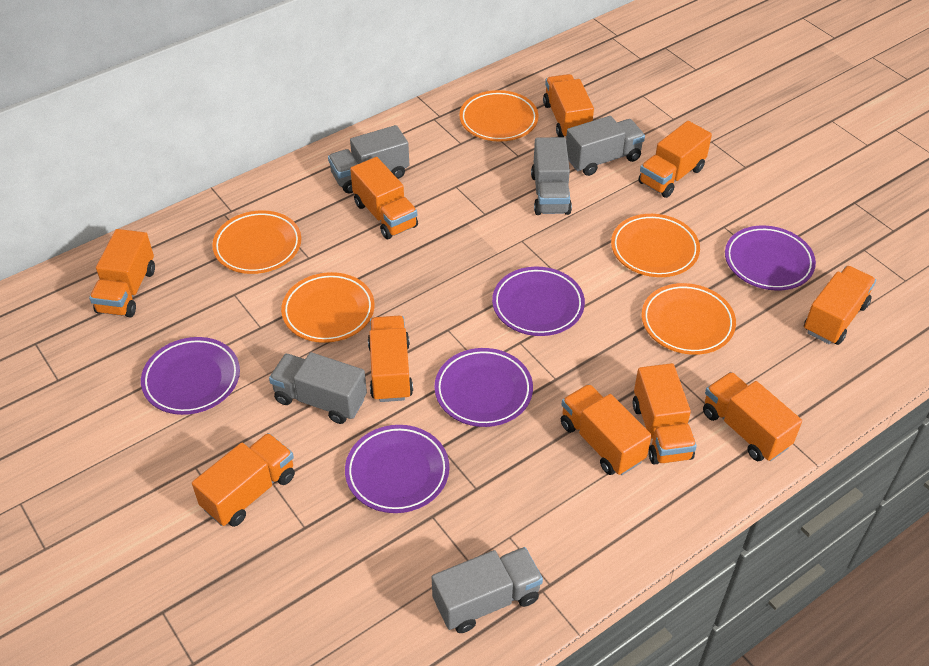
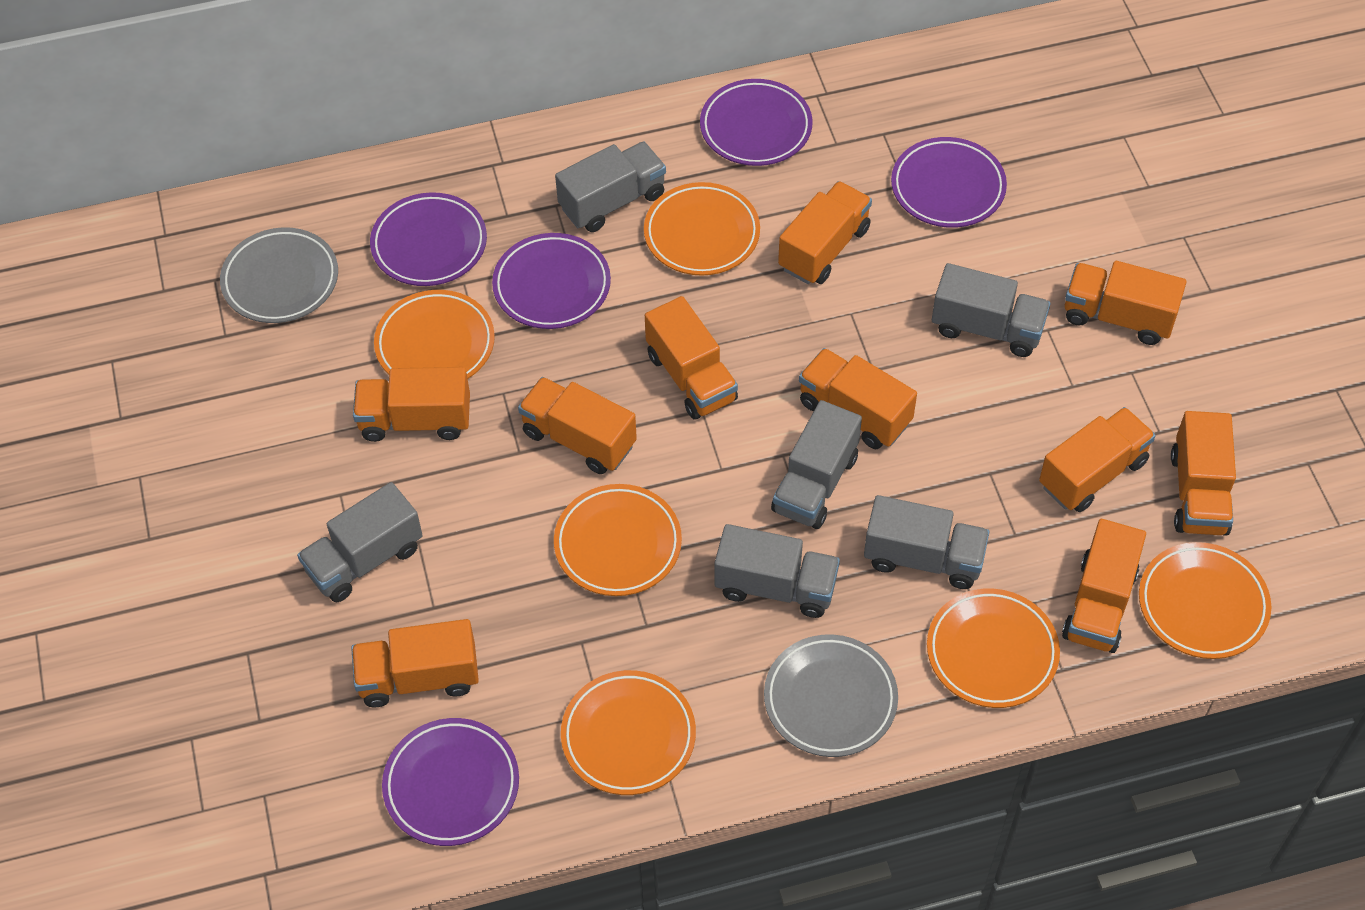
grey plate: none = 0 -> [220,227,338,323] [764,634,898,757] = 2
grey truck: [269,352,367,424] [328,125,409,193] [432,547,543,633] [531,137,572,215] [566,116,645,176] = 5 -> [297,482,423,602] [555,141,666,232] [715,524,840,618] [771,400,862,529] [864,495,989,589] [932,263,1050,357] = 6
orange plate: [212,210,301,274] [281,272,375,343] [459,90,538,142] [611,214,700,277] [642,283,736,355] = 5 -> [374,290,495,379] [554,484,682,596] [561,670,696,795] [644,182,760,276] [927,589,1060,708] [1139,542,1271,659] = 6

